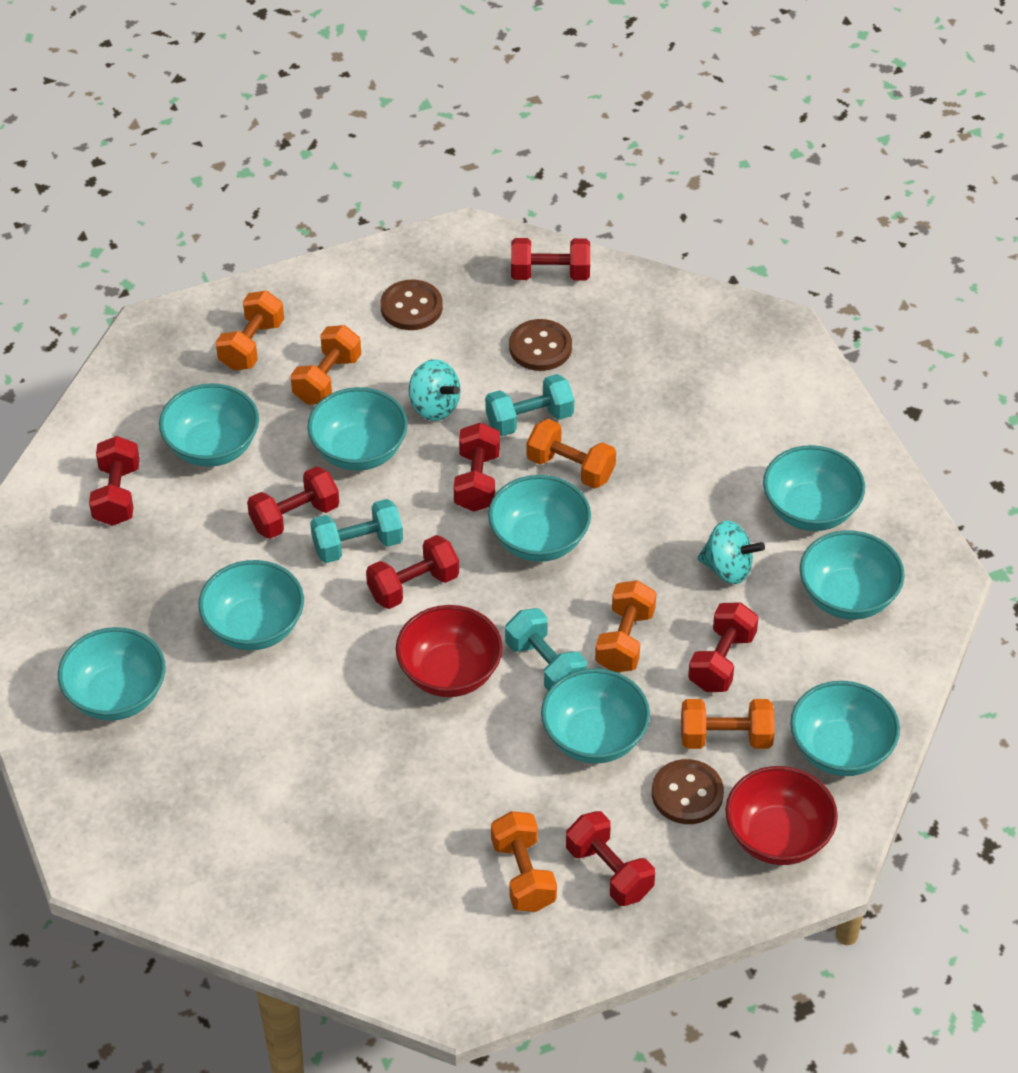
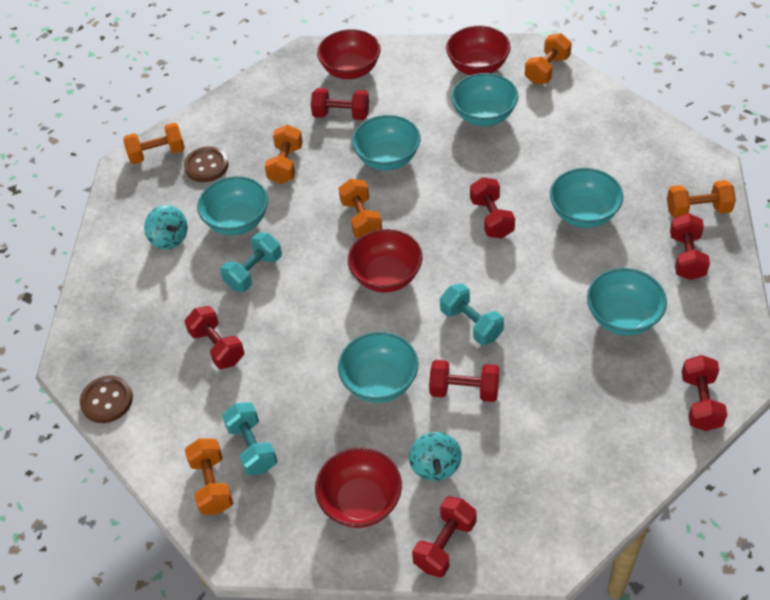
brown button: [380,280,443,330] [509,319,572,371] [652,759,724,824] = 3 -> [80,376,133,423] [184,146,229,182] = 2
red bowl: [396,605,503,697] [725,766,838,865] = 2 -> [315,447,402,528] [317,29,381,79] [348,229,423,293] [446,26,511,75] = 4
turquoise bowl: [58,627,166,721] [159,383,259,467] [198,560,304,650] [307,387,408,471] [488,475,591,562] [541,668,650,764] [763,445,865,531] [790,681,900,776] [800,530,905,620] = 9 -> [197,176,268,235] [338,332,418,403] [352,115,420,171] [451,73,518,126] [550,168,623,228] [587,268,667,336] = 6

